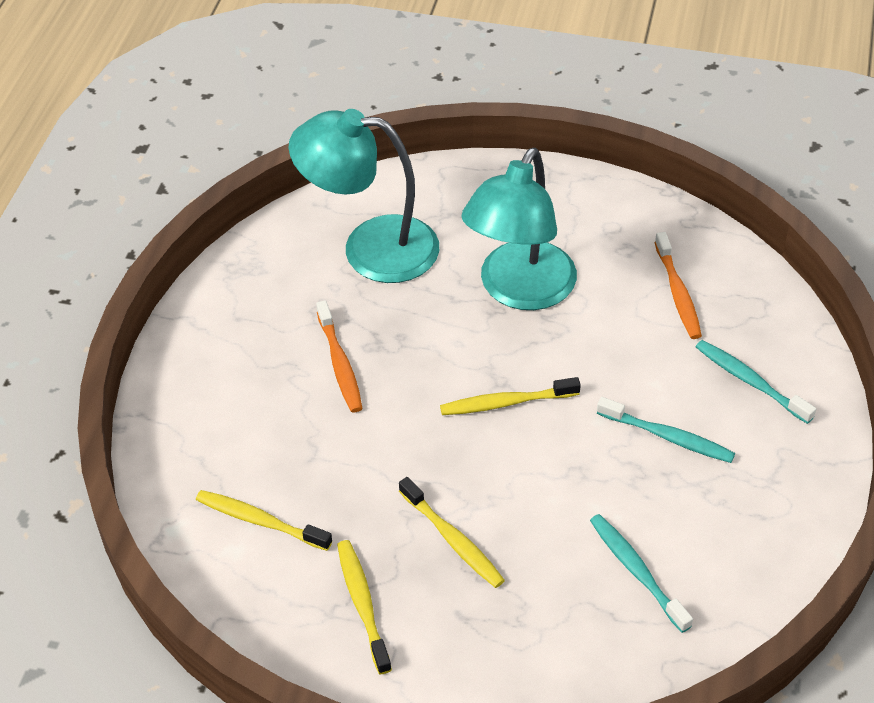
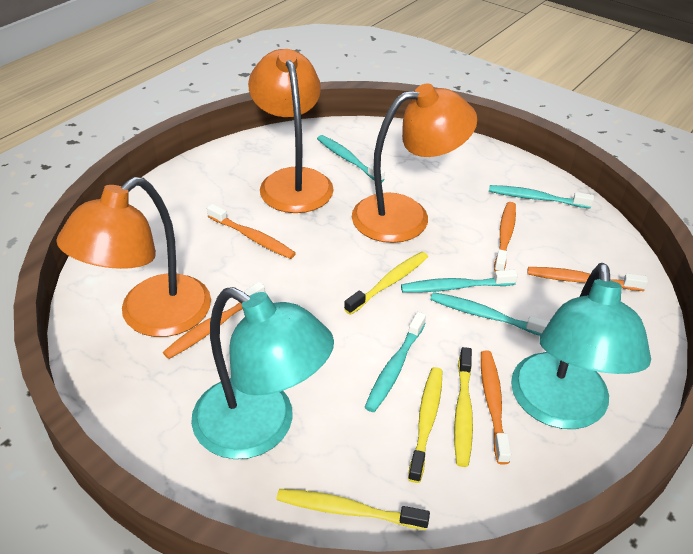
orange lamp: none = 0 -> [56,177,211,337] [248,49,334,213] [352,83,477,243] = 3
orange toothbrush: [316,300,363,412] [655,232,702,339] = 2 -> [163,282,265,359] [207,204,296,259] [481,351,511,465] [494,202,516,271] [527,267,648,291] = 5
turquoise toothbrush: [590,514,693,633] [597,397,735,463] [696,340,816,424] = 3 -> [317,135,385,182] [365,312,426,412] [401,270,518,293] [430,292,549,336] [489,185,594,209] = 5

